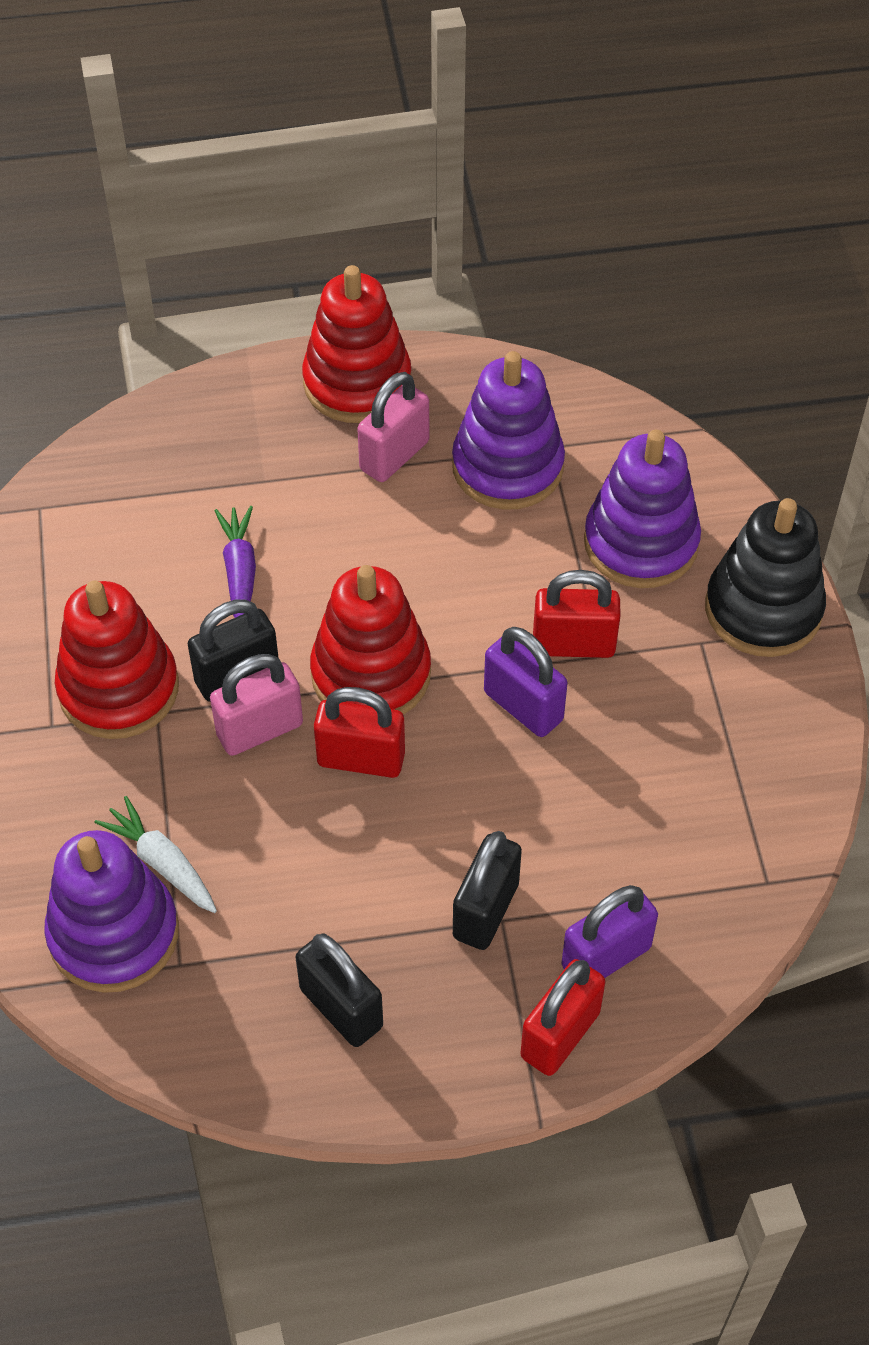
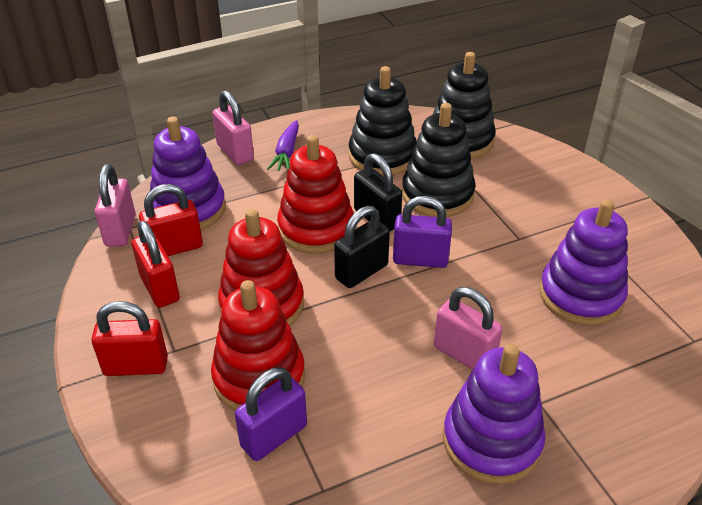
black padlock: [187,600,278,702] [296,934,383,1047] [453,831,522,950] = 3 -> [334,206,390,288] [354,153,402,231] = 2
black stacking toy: [705,498,826,657] = 1 -> [349,66,417,176] [402,103,475,217] [433,52,496,159] = 3
pink padlock: [210,654,303,756] [357,372,429,482] = 2 -> [95,164,135,247] [212,90,254,165] [434,287,503,370] = 3
white carrot: [94,796,217,913] = 1 -> none = 0

